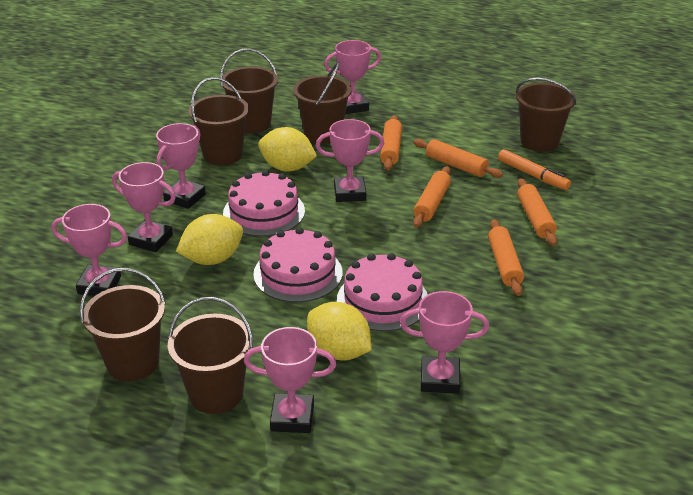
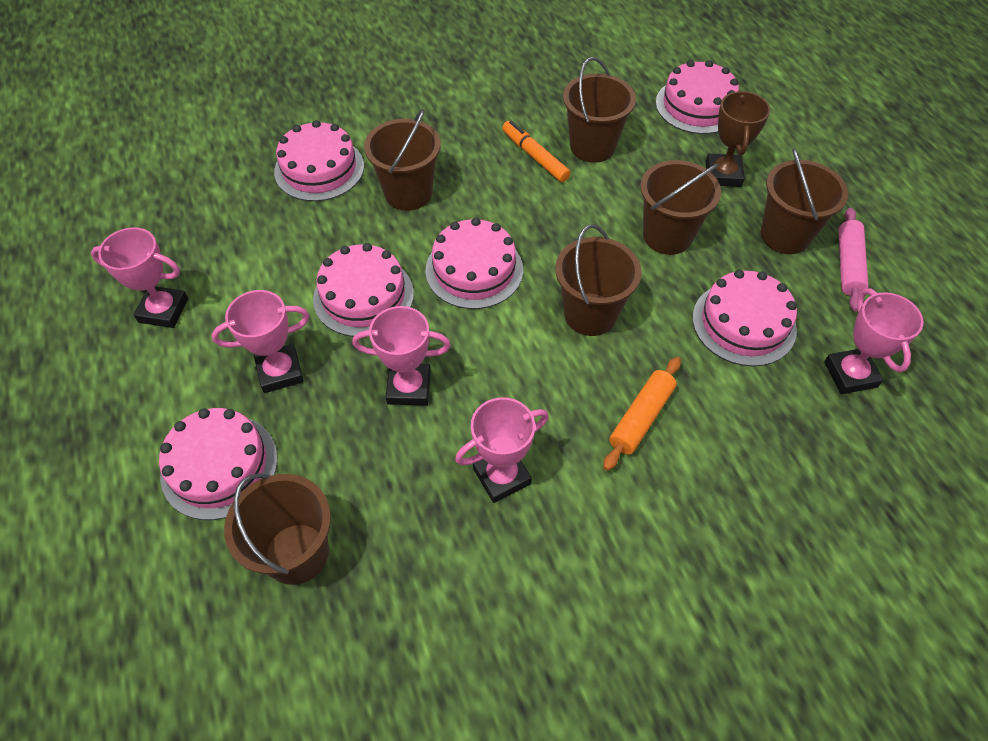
brown trophy: none = 0 -> [705,90,770,187] = 1
orange rolling pin: [380,115,402,171] [413,139,503,178] [413,166,451,228] [488,219,524,296] [517,178,557,246] = 5 -> [603,357,681,471] = 1
pink cake: [223,170,305,236] [253,227,343,302] [337,253,428,331] = 3 -> [159,408,278,520] [274,120,364,201] [313,243,414,337] [426,218,523,309] [656,60,739,134] [693,270,797,366] = 6
pink rolling pin: none = 0 -> [838,208,868,312] = 1
pink trophy: [51,204,127,296] [112,162,176,252] [156,123,206,209] [244,327,336,433] [316,119,384,202] [324,40,381,114] [400,291,489,394] = 7 -> [91,227,188,328] [211,290,309,393] [353,306,451,405] [455,397,549,503] [824,288,924,394] = 5
yellow lemon: [176,214,243,265] [258,127,317,172] [307,302,372,361] = 3 -> none = 0

